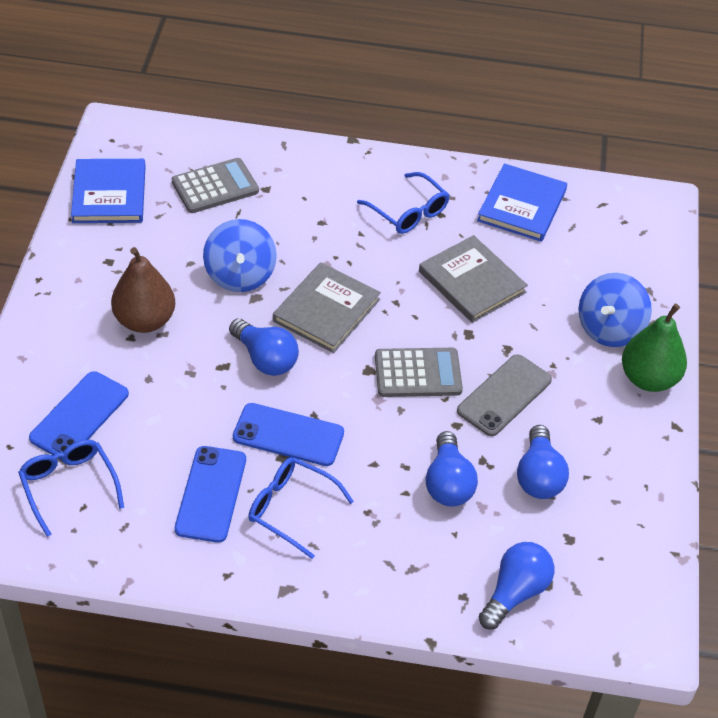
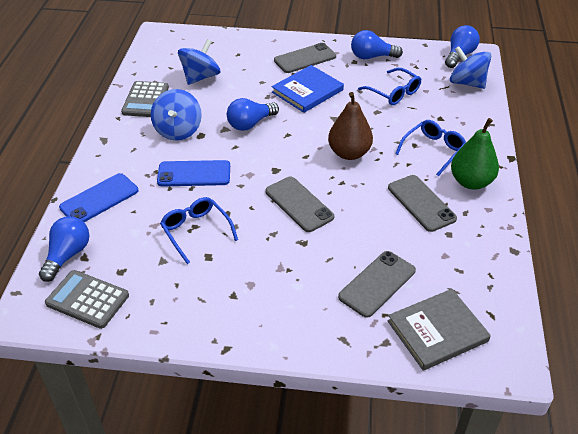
blue book: [71,159,146,223] [477,163,567,242] = 2 -> [272,65,344,113] = 1
blue phone: [29,371,129,460] [175,446,246,543] [233,403,344,466] = 3 -> [59,173,138,222] [157,160,230,186] = 2
blue spinning top: [203,219,277,292] [578,273,652,347] = 2 -> [151,89,202,141] [178,39,220,85] [450,46,491,89] = 3
grey book: [273,262,381,353] [419,235,528,323] = 2 -> [387,289,491,371] = 1
grey phone: [457,354,552,436] = 1 -> [265,177,334,232] [274,43,336,73] [338,251,416,318] [388,175,457,232] = 4

